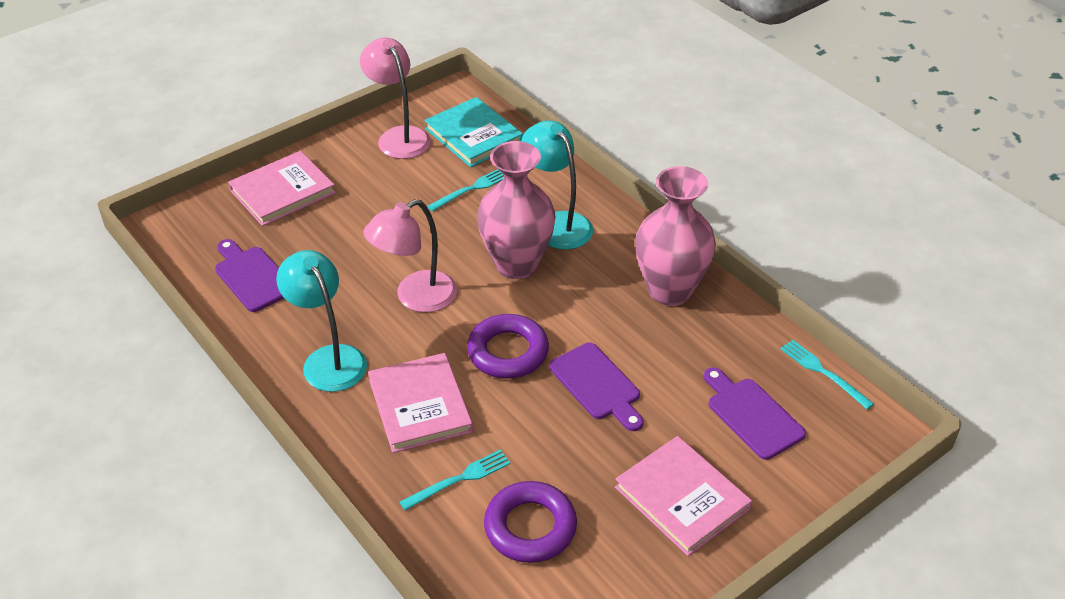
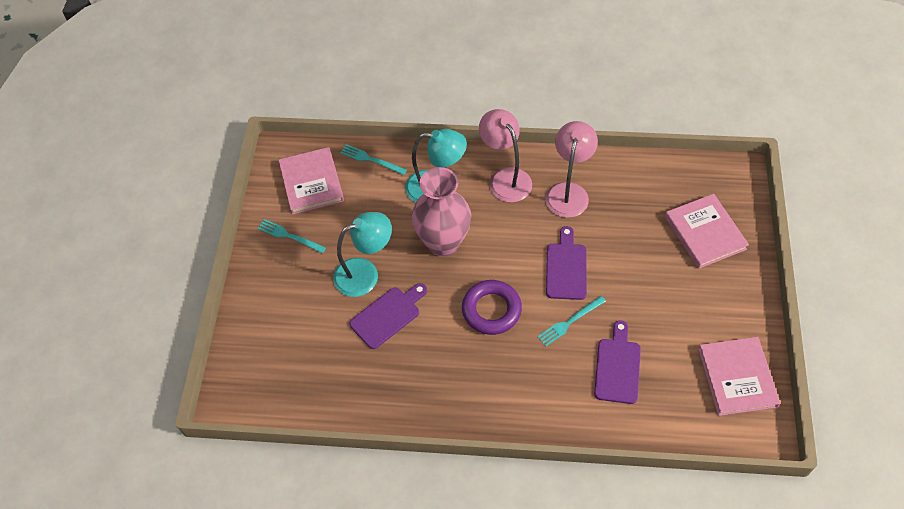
pink vase: [477,141,555,279] [635,166,716,306] = 2 -> [412,167,471,256] = 1
purple ring: [467,314,549,379] [484,481,577,563] = 2 -> [462,280,522,335] = 1
turquoise book: [424,97,523,167] = 1 -> none = 0

